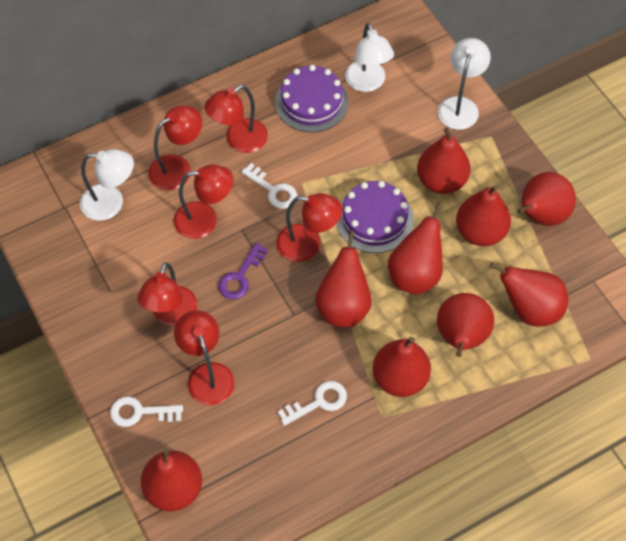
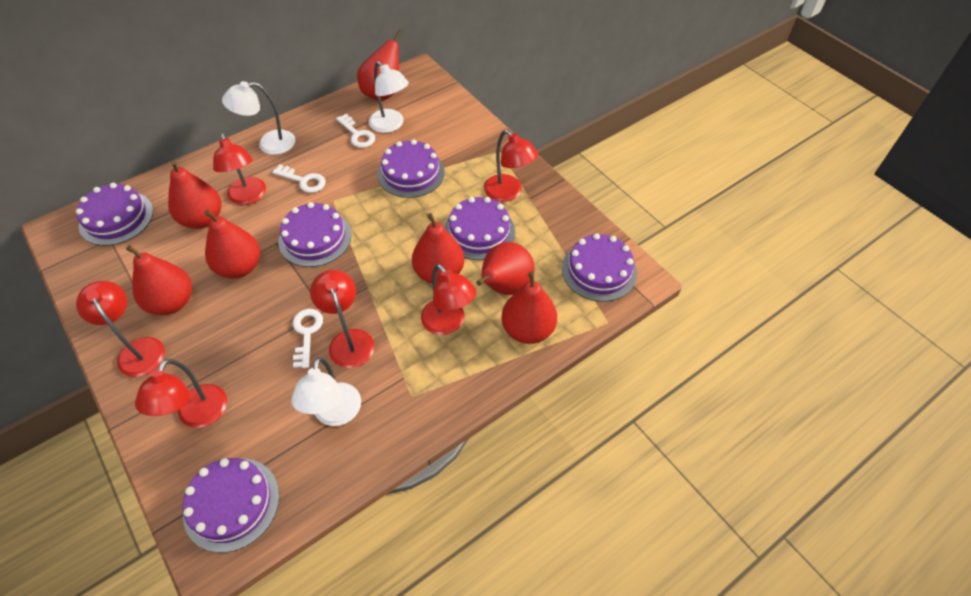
purple cake: [275,65,348,132] [336,181,414,253] = 2 -> [76,183,153,246] [183,458,279,553] [278,202,352,267] [378,139,445,198] [444,197,515,260] [562,233,637,302] = 6
purple key: [218,243,268,299] = 1 -> none = 0
red pear: [141,449,202,511] [315,231,372,327] [373,337,431,397] [388,202,443,294] [417,127,470,194] [437,293,494,357] [456,185,511,246] [490,262,568,327] [517,172,576,226] = 9 -> [126,245,192,315] [168,160,221,229] [204,210,260,278] [357,30,402,101] [412,213,464,284] [477,242,535,295] [501,271,557,344] = 7

